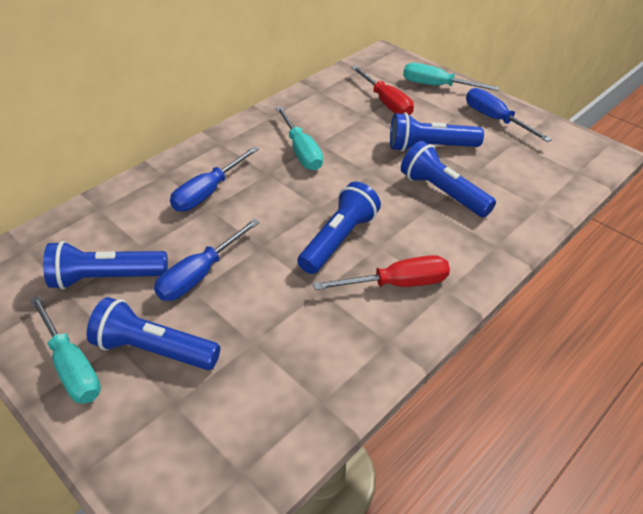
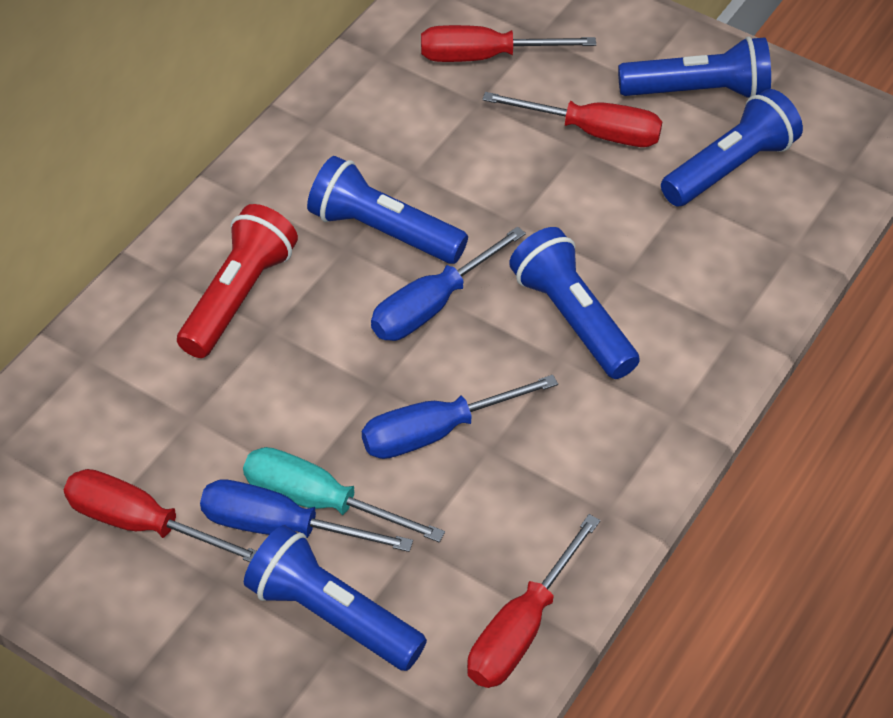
red flashlight: none = 0 -> [177,204,298,358] = 1
red screwdriver: [313,255,450,290] [351,66,414,115] = 2 -> [64,469,257,562] [421,25,596,62] [467,514,600,688] [482,92,663,147] = 4
turquoise screwdriver: [30,295,101,404] [276,106,323,171] [403,63,499,91] = 3 -> [243,447,445,542] = 1

